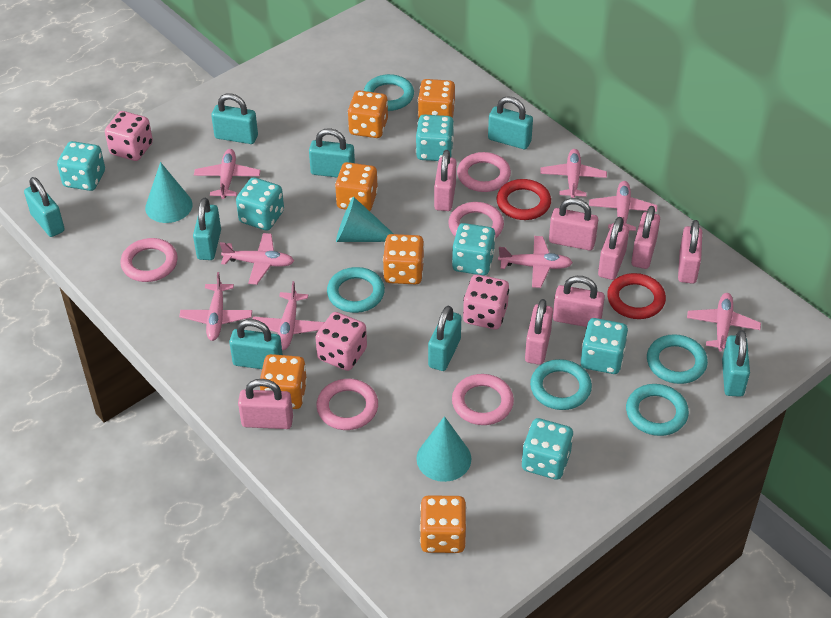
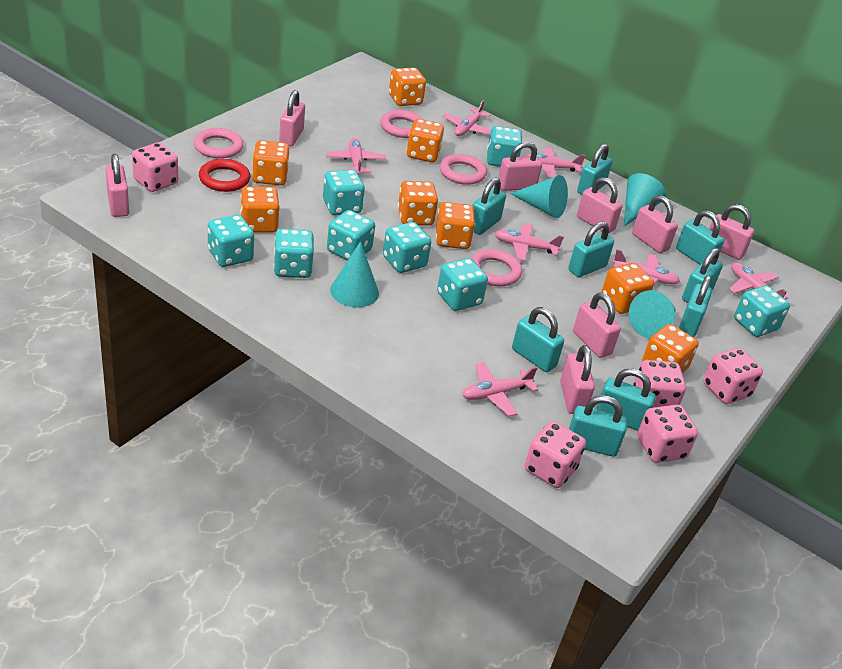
orange dice: [260,354,307,409] [335,162,378,211] [348,90,388,138] [383,234,424,285] [418,79,455,119] [420,495,467,553] = 6 -> [240,186,280,233] [252,140,290,185] [389,67,426,106] [398,181,438,226] [407,119,444,162] [436,202,475,249] [601,263,654,314] [642,324,699,373] = 8
pink dice: [105,111,153,161] [315,312,367,371] [463,274,509,330] = 3 -> [132,142,178,192] [525,421,586,488] [633,360,686,408] [637,405,698,463] [703,348,763,404] = 5
pink plane: [179,272,252,341] [194,149,261,199] [220,233,294,285] [253,281,325,350] [498,236,573,288] [540,149,607,198] [589,181,657,231] [687,293,761,352] = 8 -> [326,138,386,175] [443,100,491,136] [462,362,538,416] [494,223,564,261] [524,147,586,178] [612,249,680,284] [729,263,788,300] = 7
pink ring: [121,238,178,282] [316,379,378,430] [448,202,504,239] [452,374,514,425] [457,152,511,192] = 5 -> [194,128,243,159] [381,110,423,138] [440,154,487,185] [471,249,522,287] = 4
red ring: [497,179,551,220] [607,273,666,319] = 2 -> [199,159,250,192] = 1
turquoise cone: [145,162,193,223] [336,197,394,242] [416,416,471,482] = 3 -> [330,241,379,308] [510,175,568,218] [624,173,666,226] [629,290,675,339] = 4
turquoise dice: [57,141,105,191] [236,177,284,231] [416,114,454,161] [452,223,496,275] [522,418,573,480] [581,318,628,374] = 6 -> [208,215,254,267] [274,229,314,278] [323,169,365,215] [327,210,375,261] [383,222,431,273] [437,258,488,311] [487,126,522,167] [734,285,790,337] = 8
turquoise padlock: [24,177,65,237] [193,198,221,260] [211,94,258,144] [229,319,283,369] [309,128,355,178] [428,306,461,371] [488,96,533,149] [722,330,750,397] = 8 -> [472,178,506,235] [512,307,564,372] [568,222,614,277] [569,395,627,457] [577,144,613,195] [596,368,656,431] [676,210,724,265] [679,275,712,337] [682,248,723,303] = 9
turquoise ring: [327,267,385,313] [364,74,414,111] [530,359,592,410] [626,384,689,436] [647,334,708,384] = 5 -> none = 0

